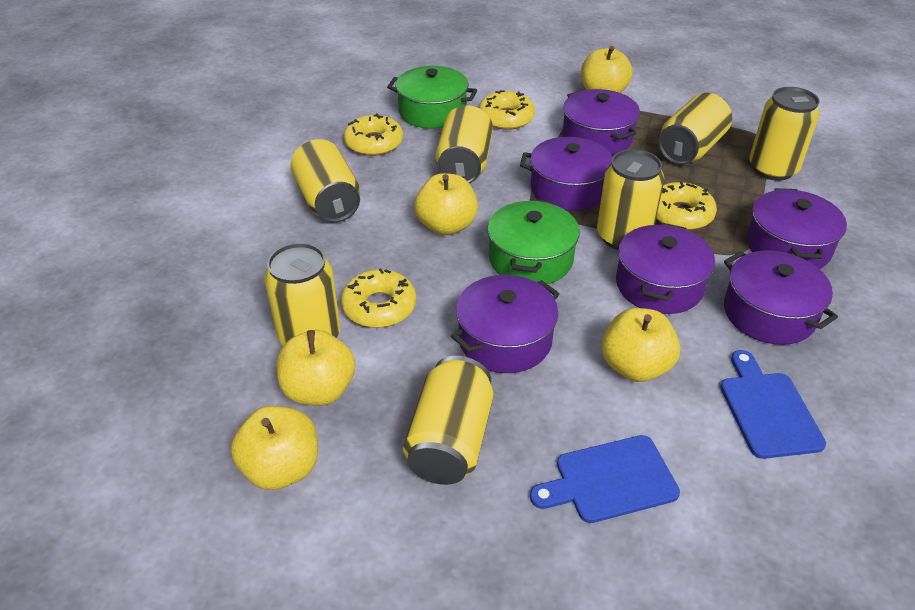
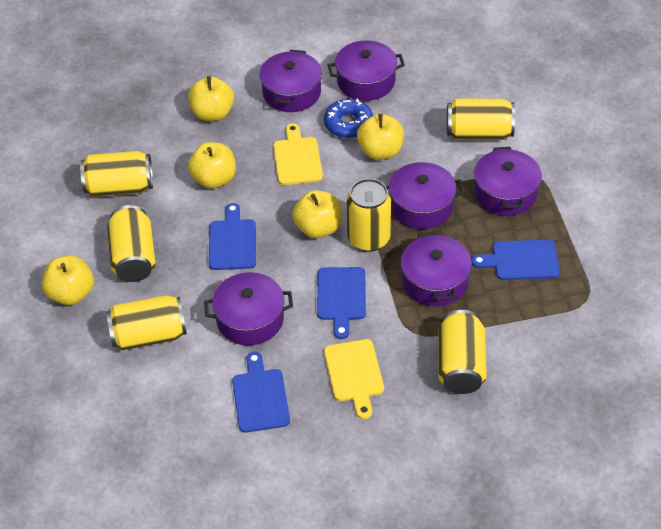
blue cutting board: [530,435,680,523] [720,350,826,459] = 2 -> [209,203,256,270] [232,352,290,433] [317,267,366,339] [471,239,560,280] = 4
blue donut: none = 0 -> [324,99,373,138] = 1
green pot: [387,66,477,129] [487,199,579,284] = 2 -> none = 0
yellow can: [264,243,341,345] [290,139,360,222] [403,356,493,485] [435,105,493,183] [597,149,664,250] [658,93,732,165] [750,87,820,181] = 7 -> [80,151,153,197] [106,295,187,351] [107,205,156,282] [347,178,391,252] [438,310,487,394] [447,99,515,140] = 6
yellow cutting board: none = 0 -> [273,124,323,185] [324,339,384,419] = 2
yellow donut: [341,269,416,328] [344,113,403,156] [478,90,535,130] [656,182,717,230] = 4 -> none = 0

